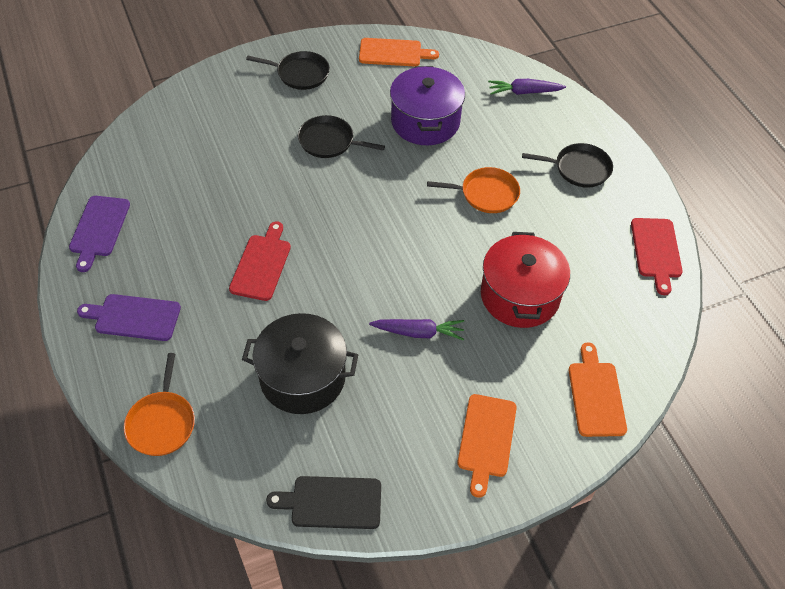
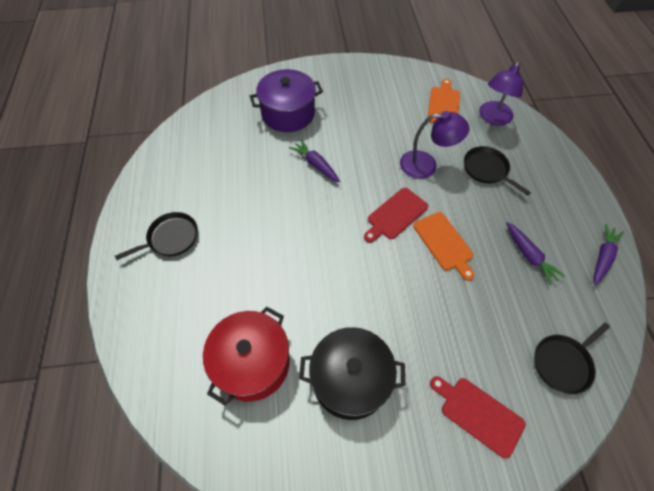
black cutting board: [266,476,381,529] = 1 -> none = 0
orange cutting board: [359,38,439,66] [457,394,517,498] [569,342,627,437] = 3 -> [413,212,475,281] [427,79,460,123] = 2
orange pan: [124,353,195,456] [427,167,520,213] = 2 -> none = 0
purple carrot: [369,319,464,340] [488,79,566,95] = 2 -> [289,139,340,182] [506,222,565,285] [593,224,624,285] = 3
purple cutting board: [69,196,130,272] [77,294,181,341] = 2 -> none = 0
purple lamp: none = 0 -> [400,111,469,179] [479,61,523,126] = 2

